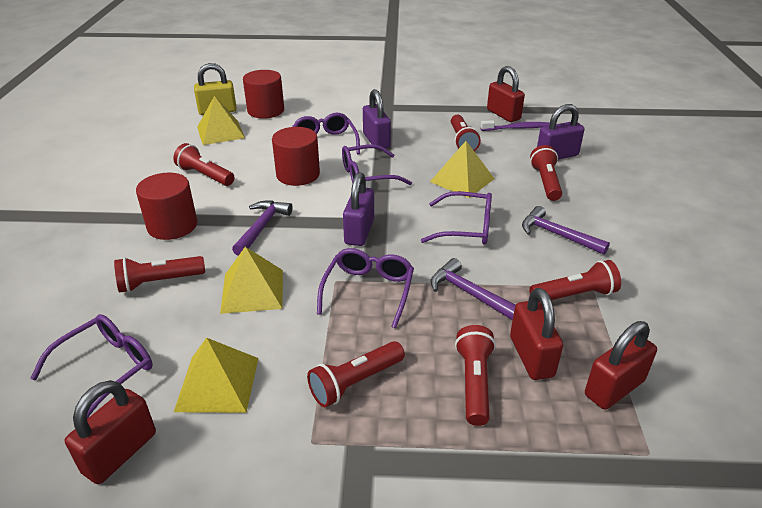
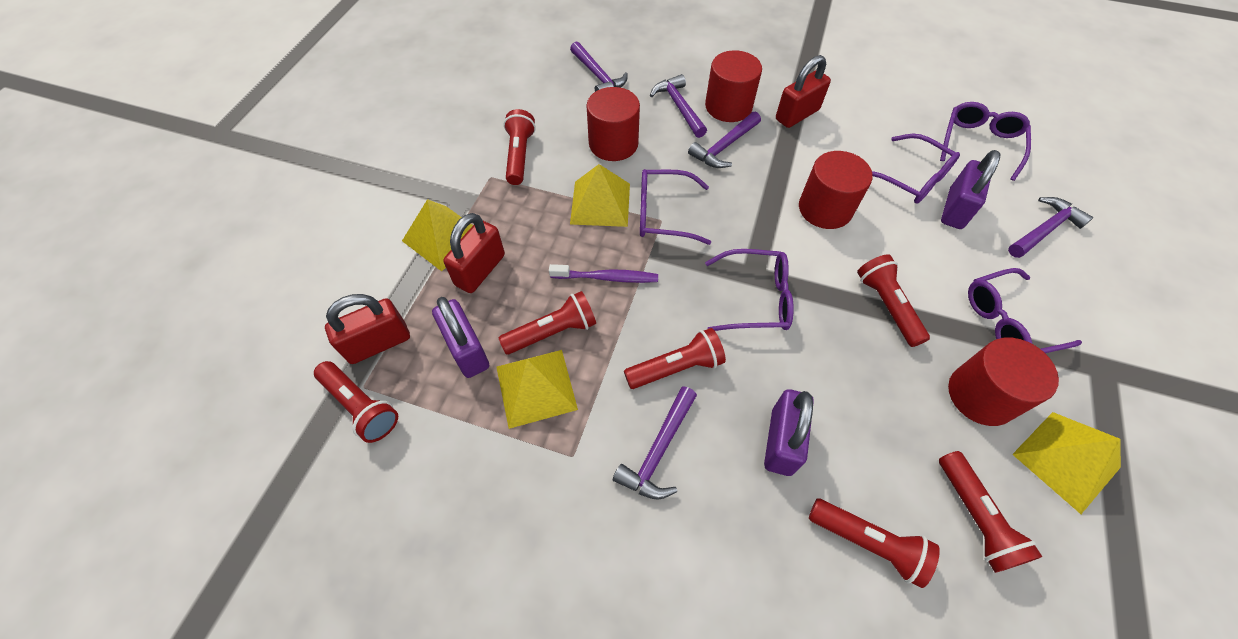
purple hammer: [232,201,293,256] [431,258,516,320] [522,206,610,255] = 3 -> [570,41,628,92] [613,386,697,500] [650,74,707,138] [688,111,761,168] [1008,197,1093,258] = 5
red cylinder: [136,173,197,240] [243,70,284,119] [272,127,320,186] = 3 -> [587,87,640,161] [705,50,762,122] [799,151,872,229] [948,338,1059,426] = 4
red padlock: [65,380,156,484] [487,66,525,122] [510,288,563,380] [585,321,657,410] = 4 -> [325,294,410,364] [443,213,505,293] [776,55,831,128] = 3
yellow padlock: [194,63,237,115] = 1 -> none = 0

